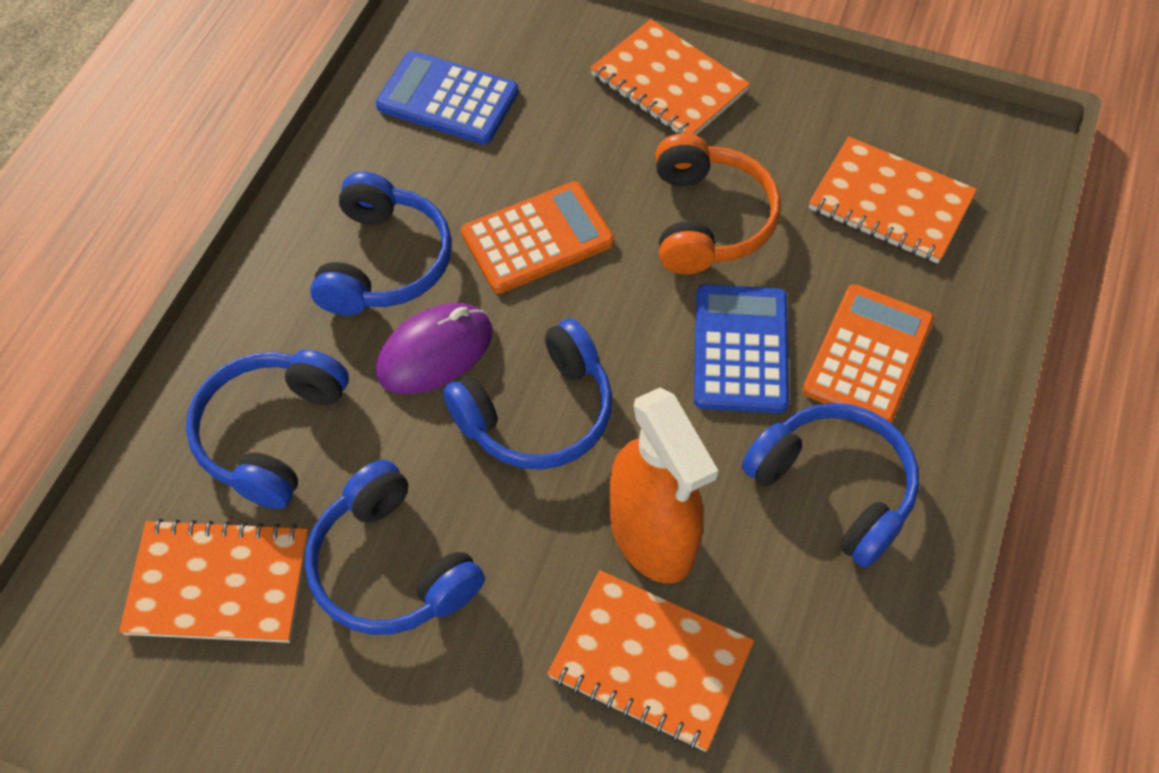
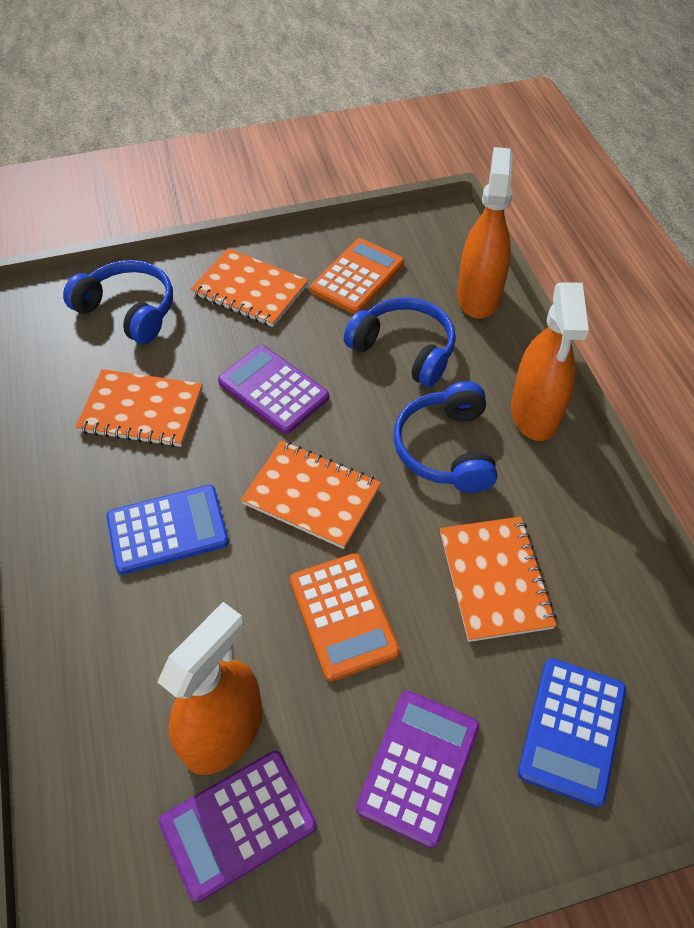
blue headphones: [186,349,349,509] [305,460,485,635] [310,172,452,316] [443,319,613,470] [742,403,919,568] = 5 -> [63,260,173,344] [344,297,456,387] [393,381,497,493] = 3
orange headphones: [655,133,781,274] = 1 -> none = 0
orange spray bottle: [609,387,718,583] = 1 -> [157,602,263,775] [457,147,513,318] [511,282,589,441] = 3
purple calculator: none = 0 -> [159,751,317,902] [218,345,329,434] [356,691,480,849] = 3
purple mouse: [376,303,492,394] = 1 -> none = 0

